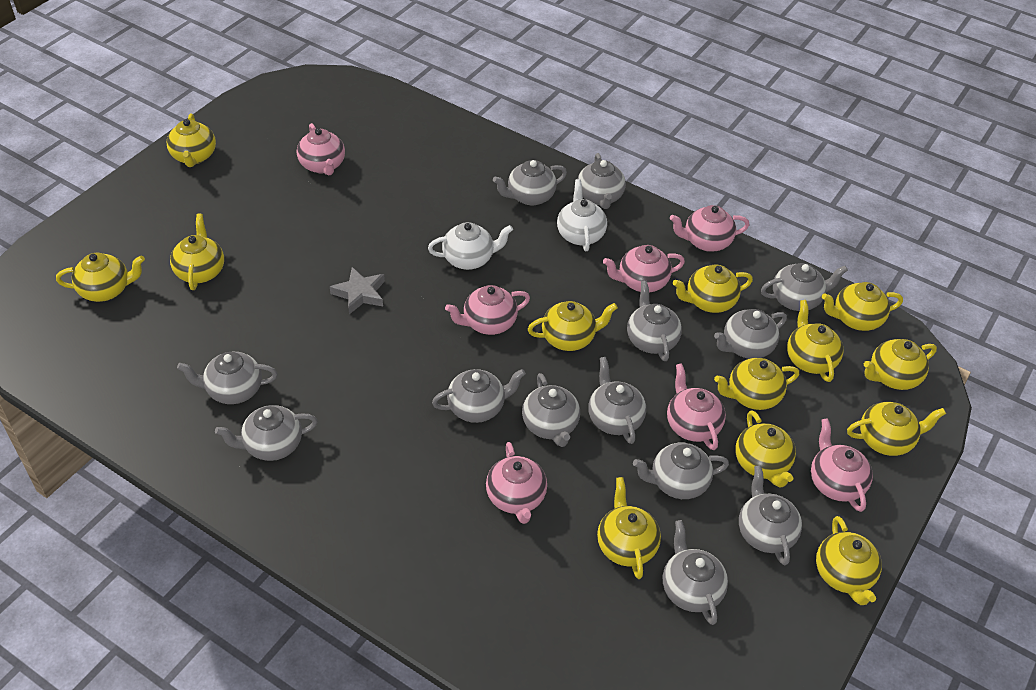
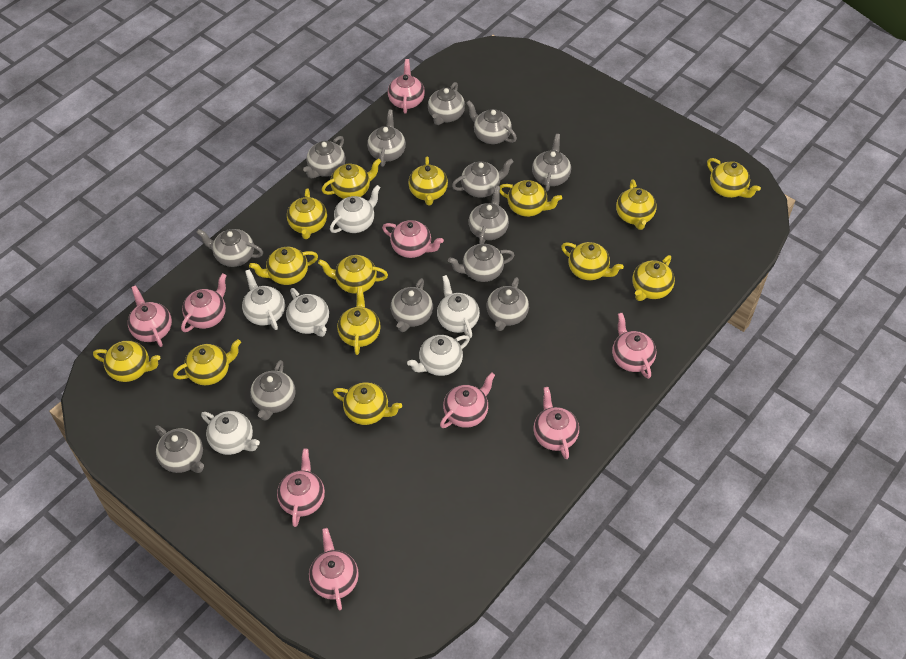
grey star: [330,267,385,314] = 1 -> none = 0
pink teapot: [297,123,345,176] [445,285,530,335] [486,442,547,524] [603,245,685,292] [667,363,726,450] [670,205,749,252] [811,418,873,512] = 7 -> [128,285,172,347] [181,273,227,332] [277,449,325,527] [309,528,359,610] [382,220,444,258] [388,59,425,114] [440,372,495,428] [533,387,579,459] [612,313,657,379] = 9
white teapot: [428,222,513,270] [557,179,607,251] = 2 -> [201,411,260,455] [242,269,285,330] [286,288,329,337] [330,185,381,233] [407,335,470,376] [437,275,480,338] = 6
yellow teapot: [56,253,145,302] [167,113,216,167] [170,214,224,290] [528,301,618,351] [597,477,661,579] [673,264,753,313] [714,358,799,410] [735,410,796,488] [787,300,844,382] [816,516,882,605] [822,282,903,331] [847,402,946,456] [864,339,937,390] = 13 -> [93,341,160,382] [173,339,241,385] [249,247,318,285] [287,188,327,239] [318,255,388,294] [322,158,381,199] [333,382,402,425] [337,287,381,355] [408,157,448,206] [500,180,562,217] [561,242,624,280] [616,180,657,230] [632,255,675,301] [707,158,761,198] = 14

